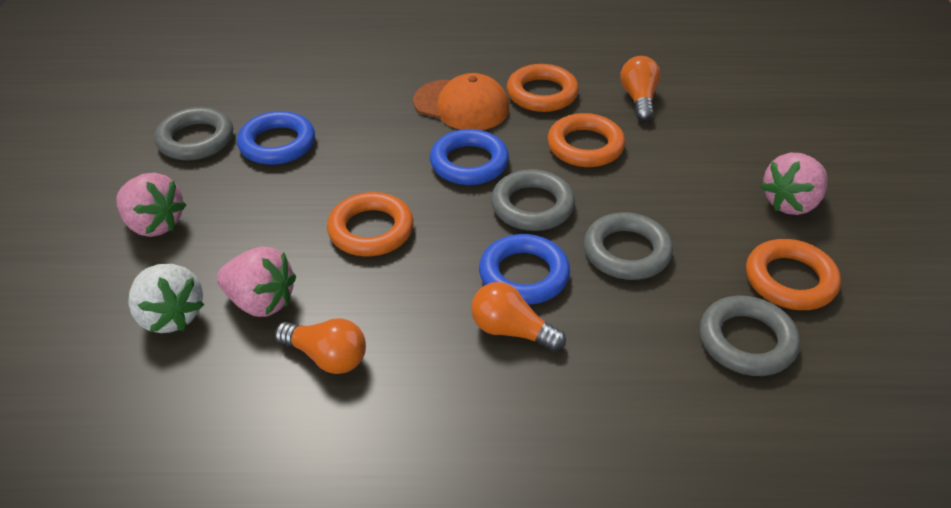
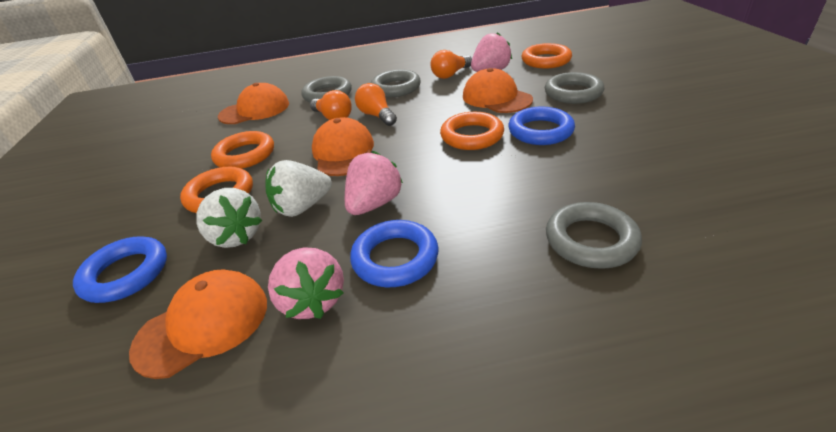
orange cap: [413,73,509,130] = 1 -> [129,269,267,379] [218,83,289,124] [312,117,374,176] [463,68,533,113] = 4
white strawberry: [128,264,205,333] = 1 -> [196,188,262,248] [266,160,332,217] = 2

